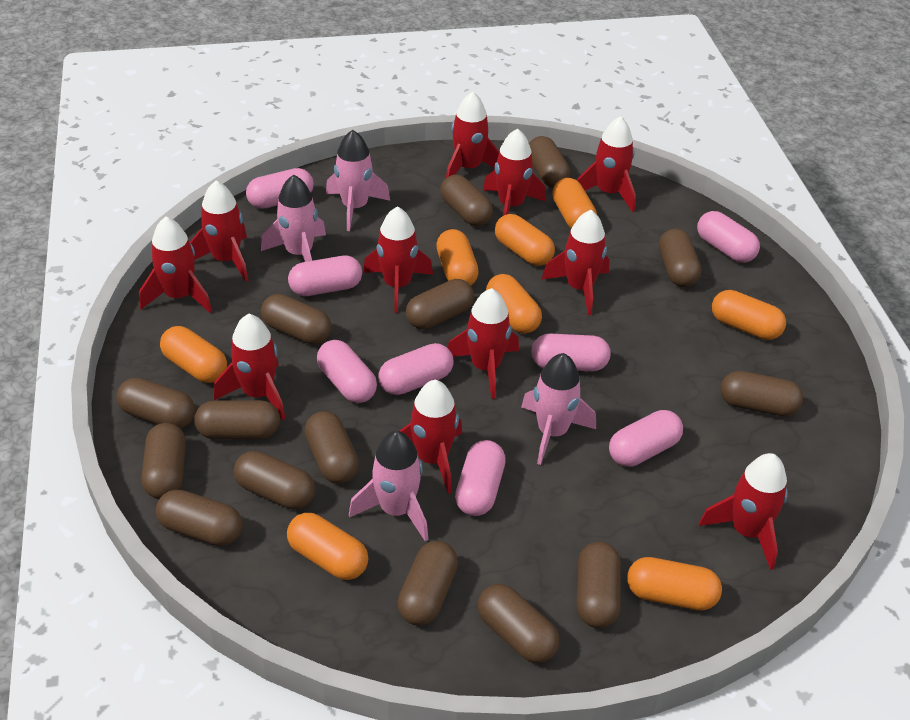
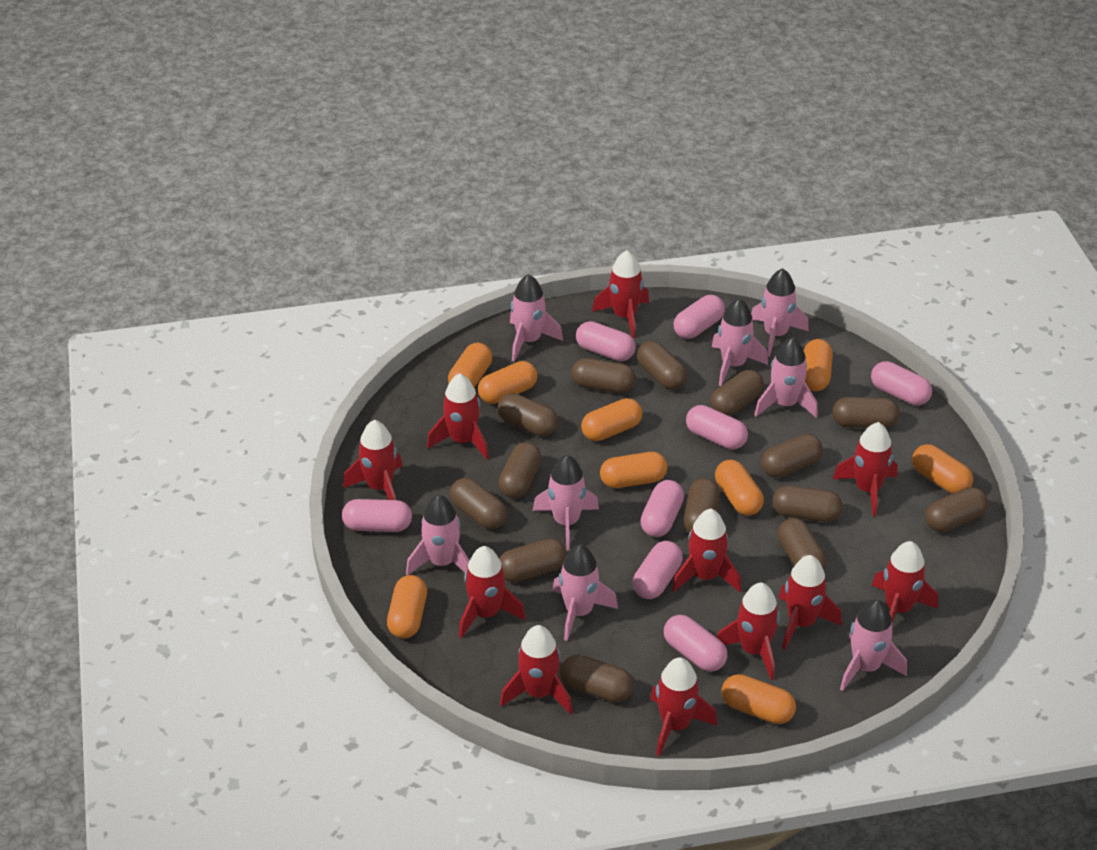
brown capsule: [116,378,195,429] [141,423,186,499] [156,489,242,546] [194,400,280,439] [234,451,315,509] [261,294,332,345] [304,411,359,484] [397,541,458,626] [406,279,474,329] [440,175,493,226] [478,584,559,663] [529,136,570,187] [577,541,621,628] [659,228,701,287] [720,371,803,416] = 15 -> [450,478,507,529] [497,393,558,436] [498,442,542,498] [499,538,566,582] [560,654,634,702] [571,358,636,393] [637,341,687,390] [684,479,720,533] [710,370,764,416] [761,434,823,478] [772,485,842,522] [778,518,827,570] [832,397,899,428] [925,487,988,532] = 14
orange capsule: [160,326,227,383] [287,513,368,580] [436,229,479,286] [486,274,542,333] [495,214,555,266] [552,178,597,228] [627,557,722,610] [712,290,786,340] = 8 -> [387,575,427,638] [448,343,492,388] [478,361,537,404] [581,398,642,441] [600,452,667,488] [715,460,764,516] [722,674,796,724] [804,339,833,391] [912,444,973,494] = 9
pink rocket: [261,175,326,262] [326,130,390,231] [349,431,428,542] [521,353,596,465] = 4 -> [406,495,470,575] [510,274,563,361] [533,455,599,550] [553,544,618,641] [712,298,768,386] [751,268,809,357] [755,337,818,418] [840,599,907,691] = 8

